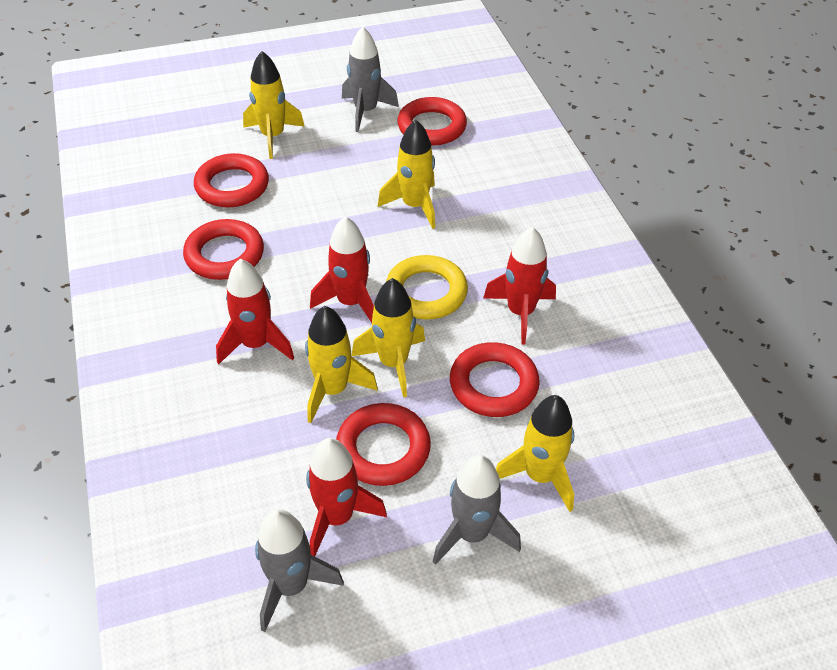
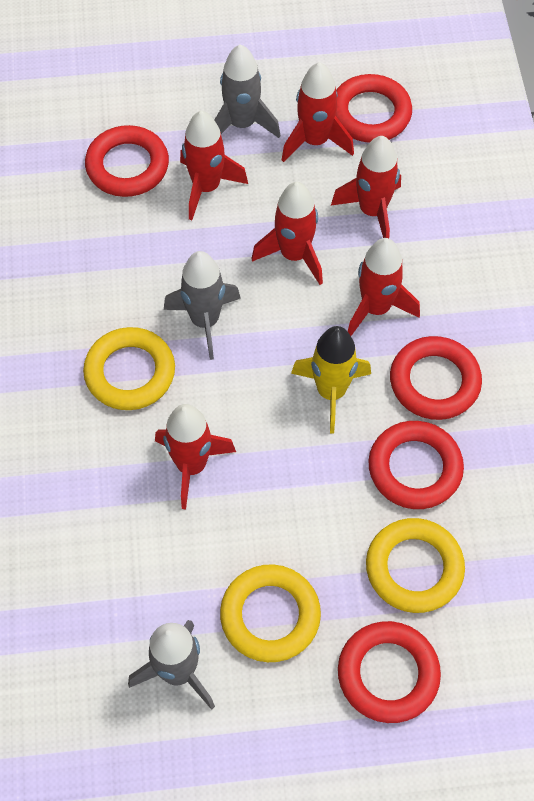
red rocket: [216,259,294,365] [306,438,387,557] [310,216,374,323] [483,227,556,345] = 4 -> [155,404,236,510] [180,111,248,220] [251,182,323,285] [282,62,354,162] [331,136,401,238] [348,238,420,336] = 6
yellow ring: [386,255,468,320] = 1 -> [83,327,175,410] [220,564,321,662] [366,518,465,613] = 3
yellow rocket: [243,51,305,159] [305,306,378,423] [352,278,425,397] [378,120,435,229] [496,395,574,512] = 5 -> [291,326,371,434] = 1

